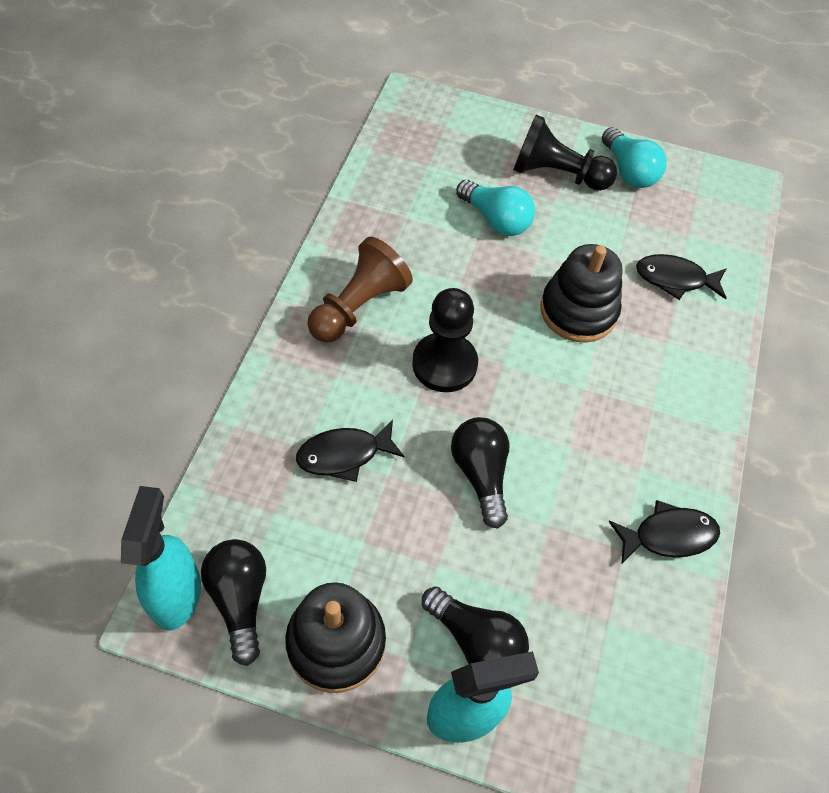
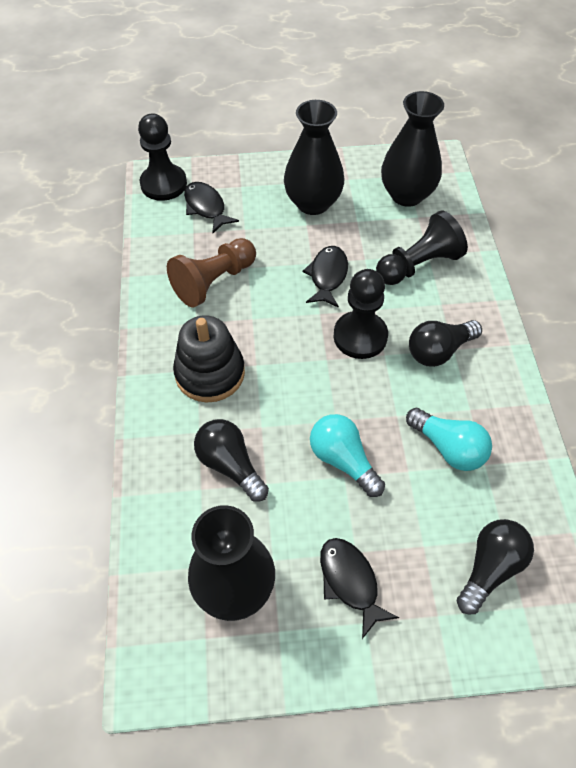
black pawn: [412,288,478,392] [513,115,617,191] = 2 -> [138,114,187,201] [334,269,388,359] [376,210,468,285] = 3
black stacking toy: [285,582,386,693] [540,244,623,343] = 2 -> [173,315,245,402] = 1
black vase: none = 0 -> [188,505,275,621] [284,100,344,215] [381,91,444,207] = 3
turquoise spray bottle: [121,486,201,631] [427,651,539,742] = 2 -> none = 0

